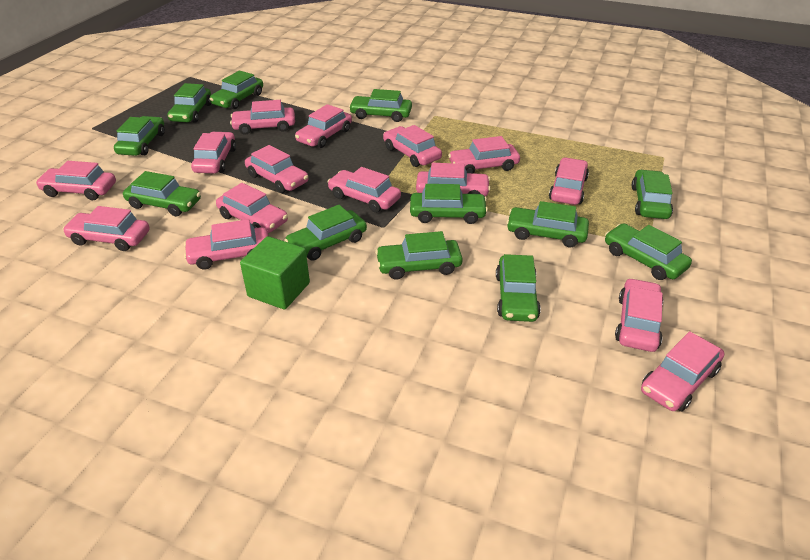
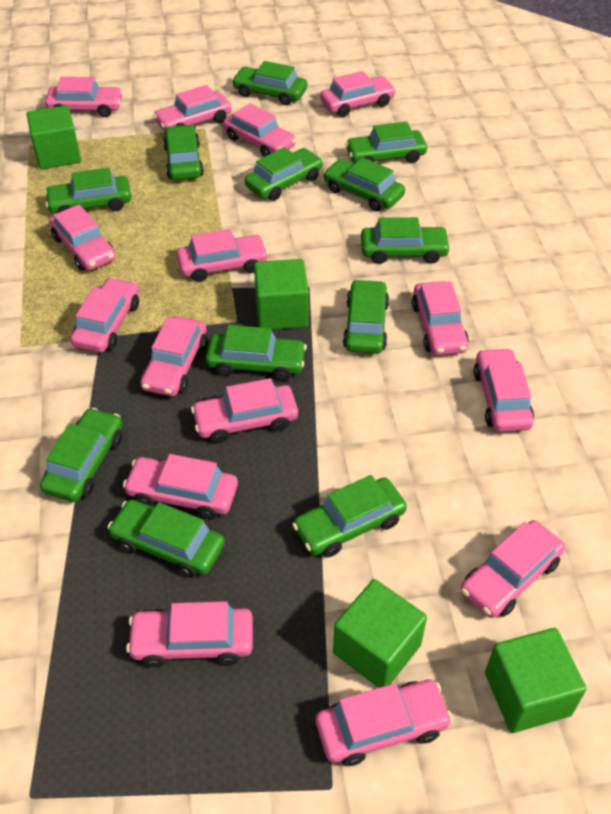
green cube: [240,236,310,310] = 1 -> [27,105,81,169] [254,259,309,330] [333,579,427,688] [485,628,587,733] = 4

